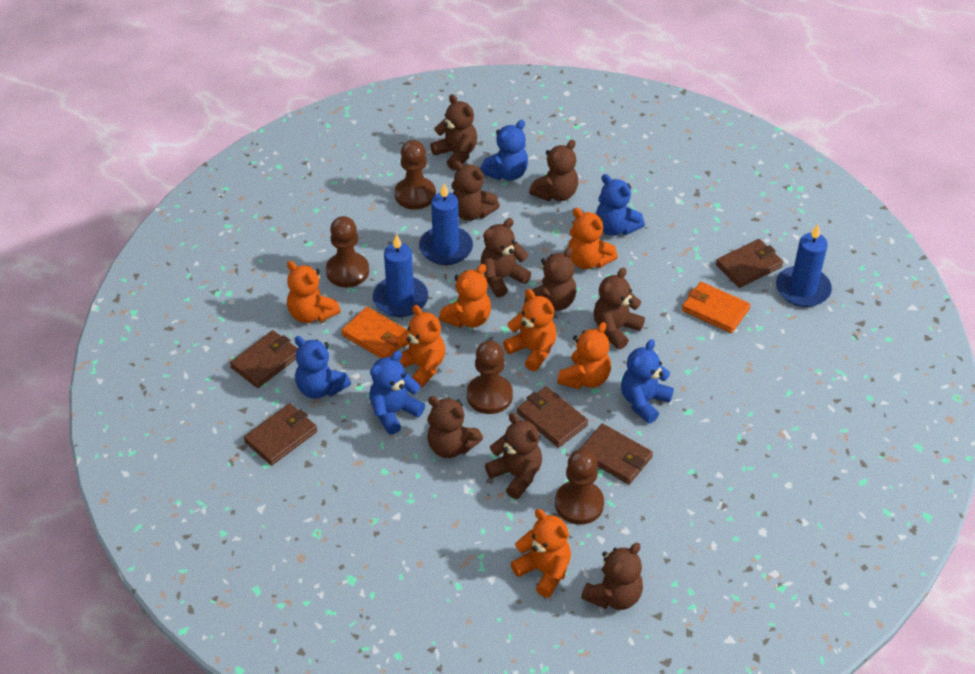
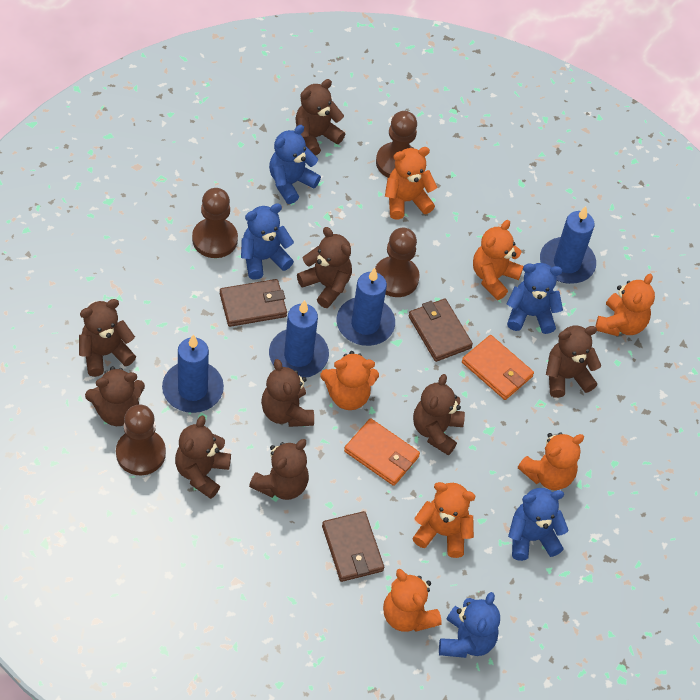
blue candle: [373,234,428,317] [419,183,473,265] [776,224,832,307] = 3 -> [162,335,224,413] [269,300,329,378] [336,268,395,346] [540,206,596,284] = 4
brown wallet: [230,330,298,388] [244,403,317,465] [517,386,588,448] [579,423,653,484] [716,239,783,288] = 5 -> [220,279,287,327] [322,511,384,582] [408,299,473,362] = 3

